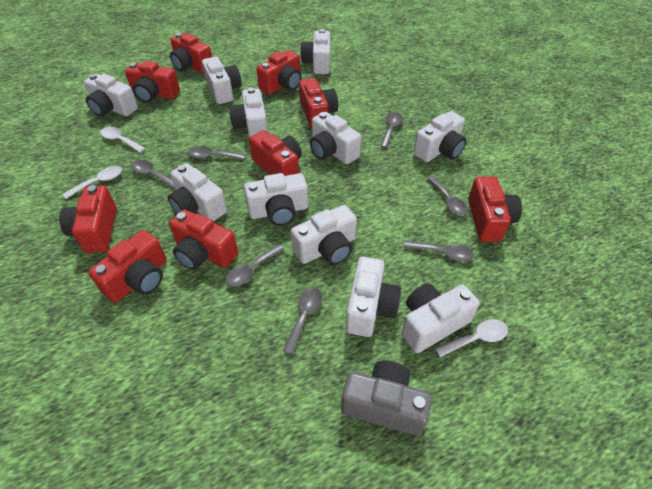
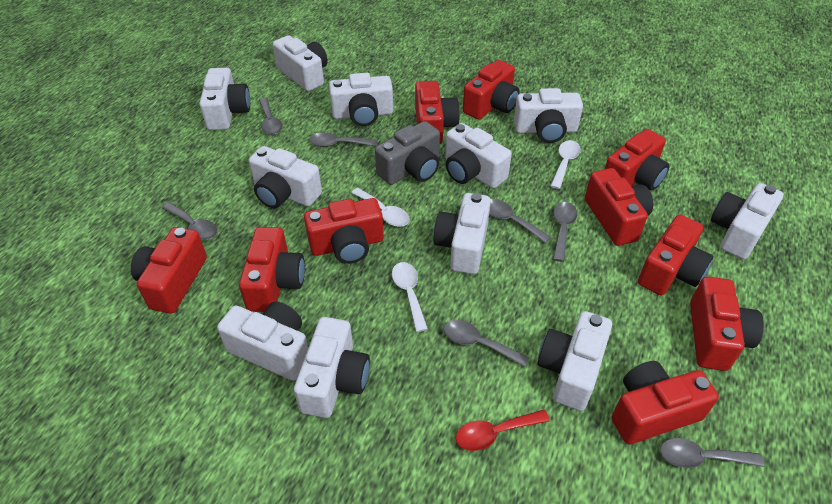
red camera: [59,185,117,253] [88,230,166,303] [125,61,180,103] [169,209,238,270] [170,33,212,74] [249,130,302,176] [256,50,301,95] [299,78,338,129] [468,177,522,242] = 9 -> [131,227,207,314] [239,227,305,312] [304,198,384,264] [415,81,460,144] [463,60,520,119] [585,168,653,246] [605,129,670,191] [612,361,719,445] [638,215,713,296] [690,277,764,371] = 10
red spoon: none = 0 -> [456,410,550,451] = 1

